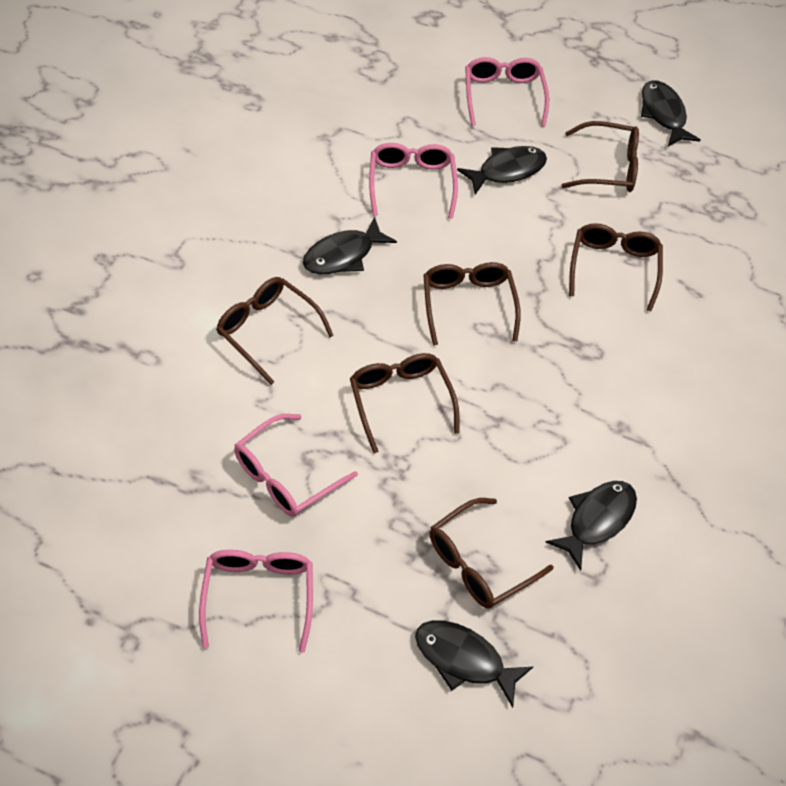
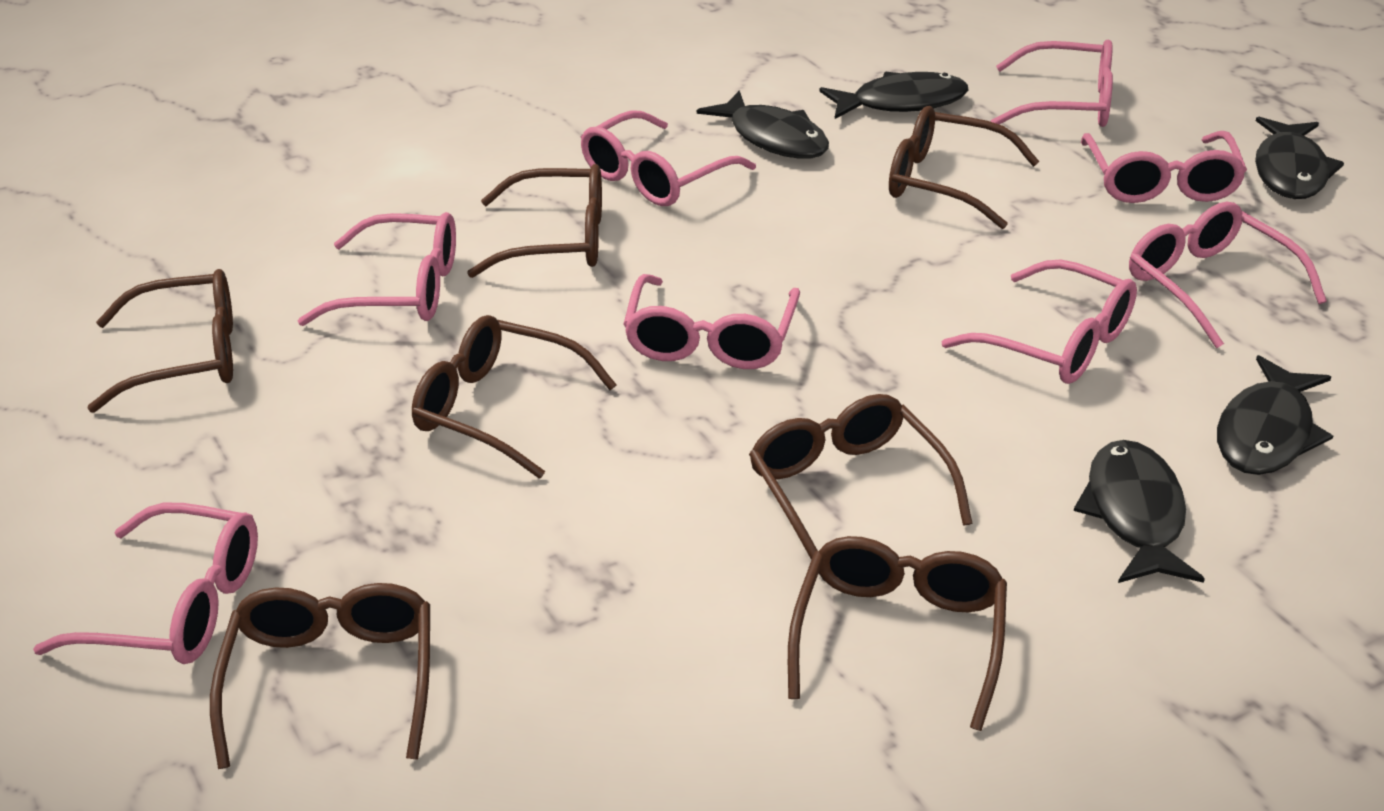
brown glasses: [216,277,334,385] [350,353,460,453] [423,262,521,346] [430,498,554,609] [561,121,639,192] [569,223,663,311] = 6 -> [88,269,233,413] [210,583,430,769] [412,315,617,479] [467,164,602,278] [749,394,973,575] [788,536,1007,731] [889,106,1040,229] = 7
pink glasses: [199,550,313,653] [234,414,358,517] [369,143,458,219] [465,57,549,126] = 4 -> [33,503,258,664] [298,212,456,326] [581,110,756,206] [623,274,800,369] [942,260,1137,384] [990,40,1113,127] [1081,131,1247,203] [1129,201,1327,348] = 8

